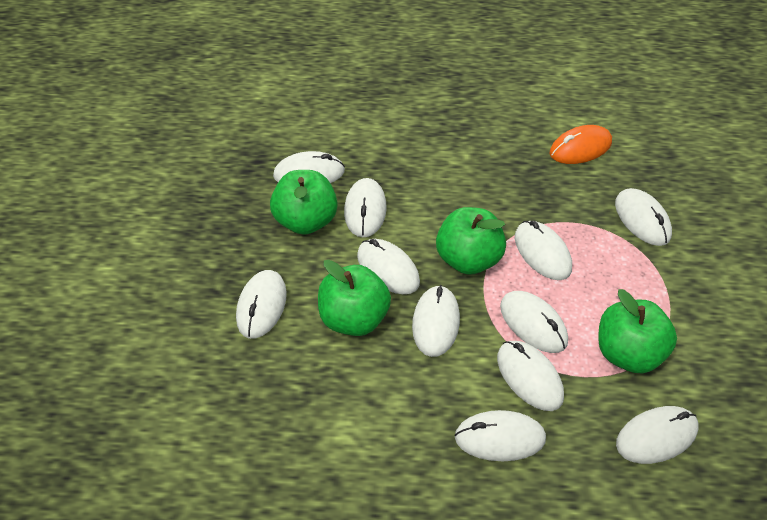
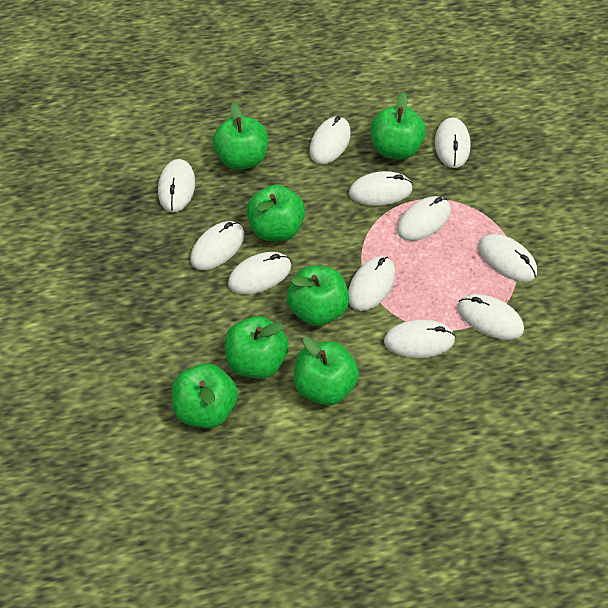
green apple: [270,170,338,235] [318,260,391,336] [436,207,506,275] [598,289,677,374] = 4 -> [172,363,238,428] [212,102,268,170] [225,316,289,379] [246,185,305,241] [287,266,349,326] [294,337,359,405] [371,92,426,160] = 7
orange mouse: [549,125,612,164] = 1 -> none = 0

